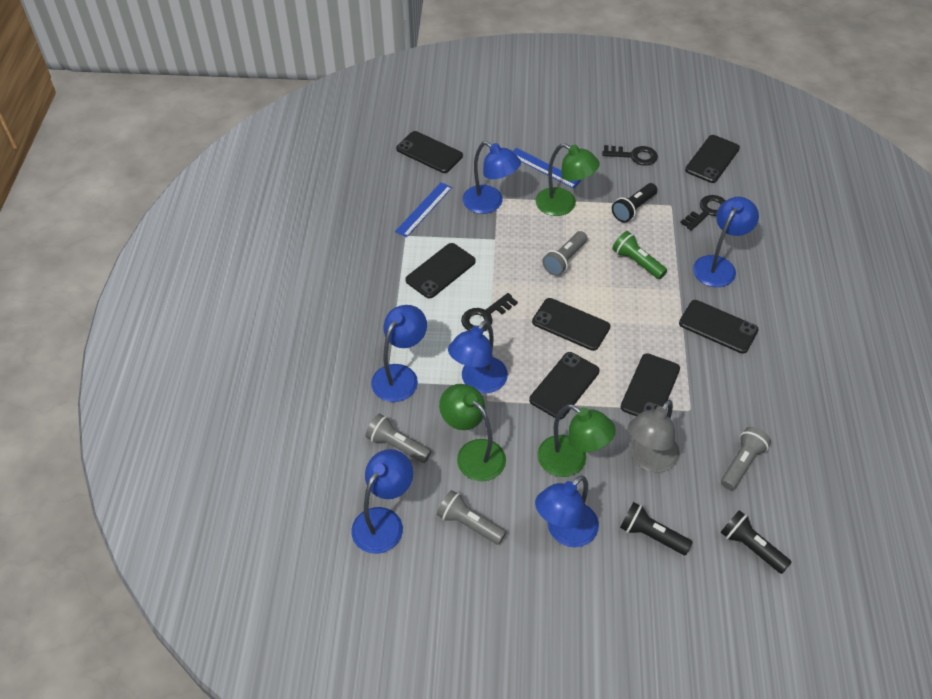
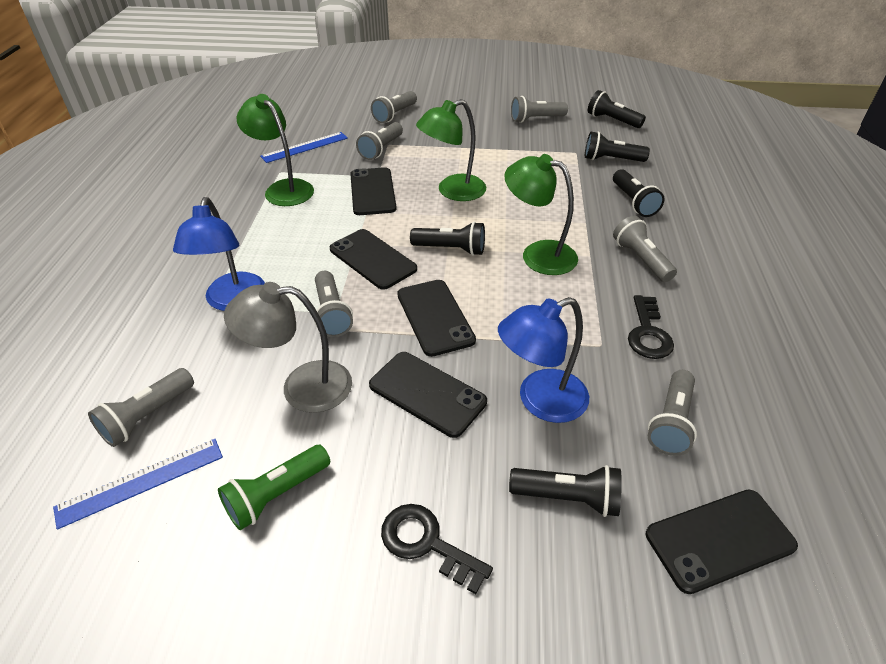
black flashlight: [612,183,657,222] [620,502,693,555] [720,510,792,574] = 3 -> [410,221,485,256] [509,465,622,517] [585,132,650,162] [588,90,646,128] [613,169,665,217] = 5
black key: [461,293,518,332] [602,145,658,166] [680,195,726,231] = 3 -> [381,504,493,594] [628,295,674,359] = 2
black phone: [396,131,463,173] [405,243,476,298] [529,352,600,419] [532,298,610,351] [621,353,680,416] [679,300,759,354] [685,135,740,183] = 7 -> [330,229,417,290] [350,167,397,215] [369,352,487,438] [397,280,476,357] [646,490,798,594] = 5
blue lamp: [351,449,413,554] [371,305,427,402] [448,320,508,393] [463,141,521,214] [535,475,599,547] [693,197,759,287] = 6 -> [173,197,265,311] [498,297,589,423] = 2
grey flashlight: [365,413,431,463] [437,490,506,545] [542,231,588,276] [721,427,771,490] = 4 -> [88,368,194,447] [314,271,353,337] [356,122,403,160] [371,91,417,123] [511,96,568,123] [613,216,677,282] [648,370,697,456] = 7

